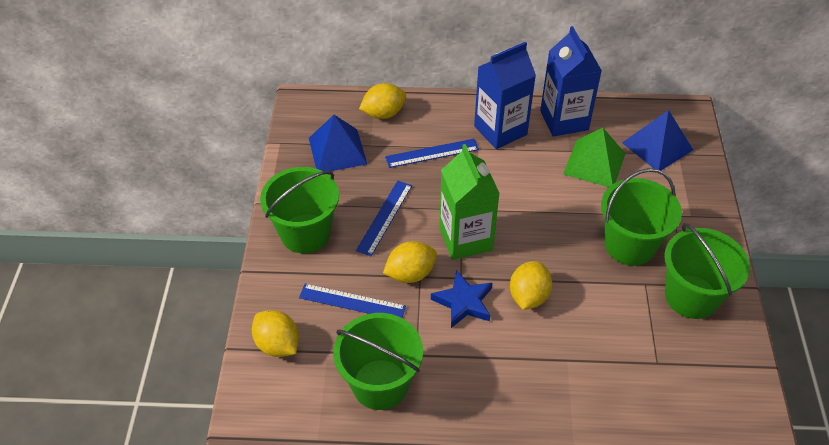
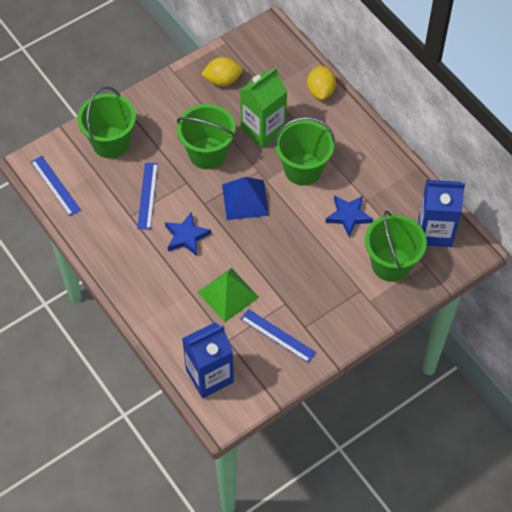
blue pyramid: [309,115,367,171] [622,110,693,171] = 2 -> [222,177,269,220] = 1
blue star: [431,270,492,328] = 1 -> [165,212,211,256] [325,195,373,237] = 2
yellow lemon: [252,310,299,357] [359,83,406,119] [383,241,437,283] [510,261,552,310] = 4 -> [201,57,243,86] [307,65,336,100] = 2

